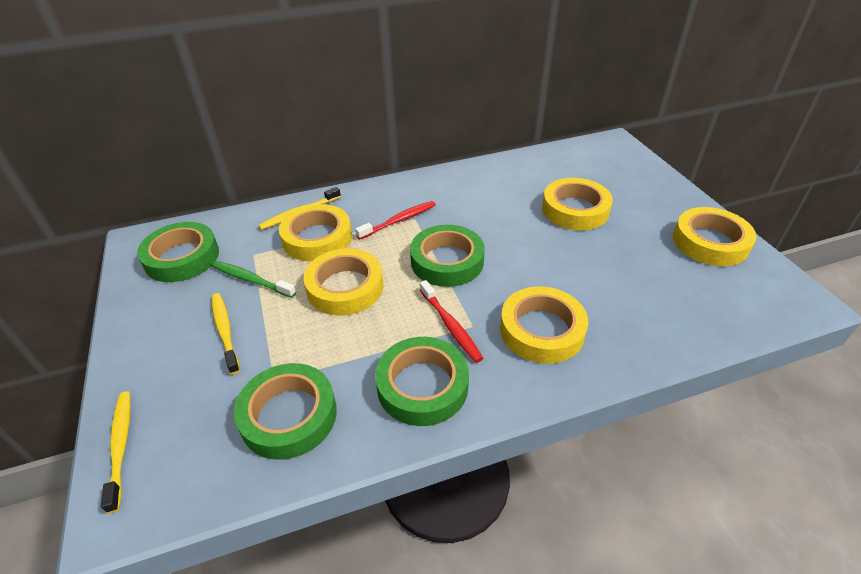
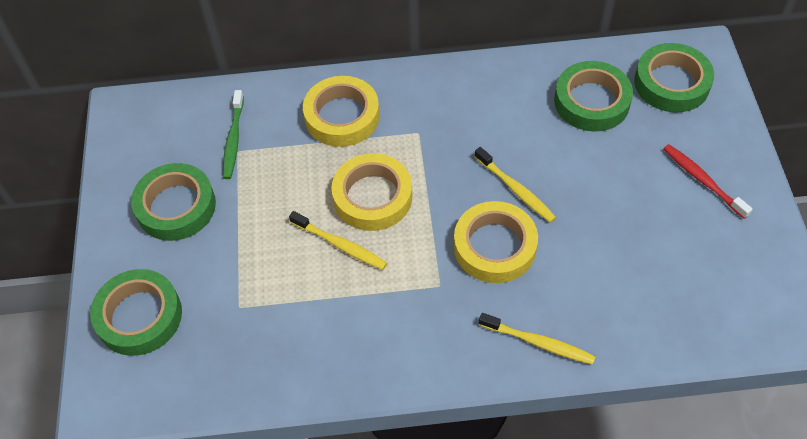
red toothbrush: [355,201,436,240] [420,280,483,363] = 2 -> [663,144,753,219] = 1
yellow tape: [279,204,352,261] [303,248,383,316] [500,286,588,364] [542,178,613,230] [673,207,756,266] = 5 -> [303,76,380,147] [331,153,412,231] [454,201,538,283] = 3

